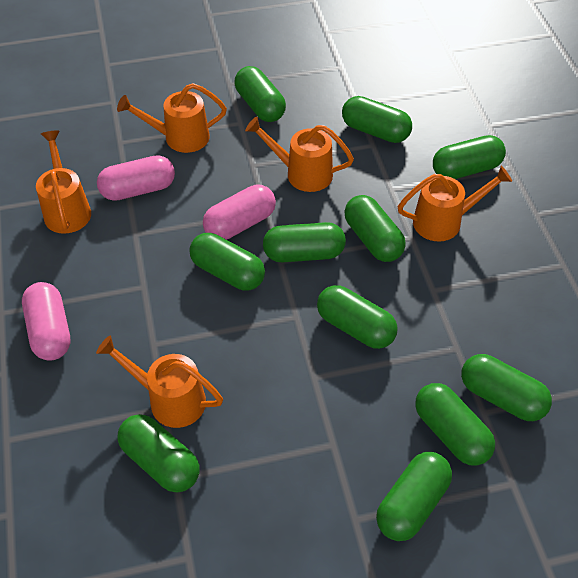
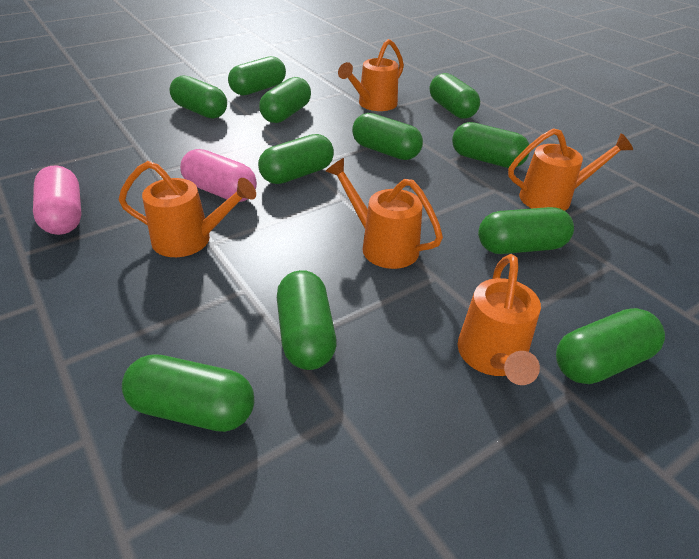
pink capsule: [22,282,71,360] [97,155,175,201] [203,185,276,240] = 3 -> [33,166,82,235] [180,149,257,202] = 2

